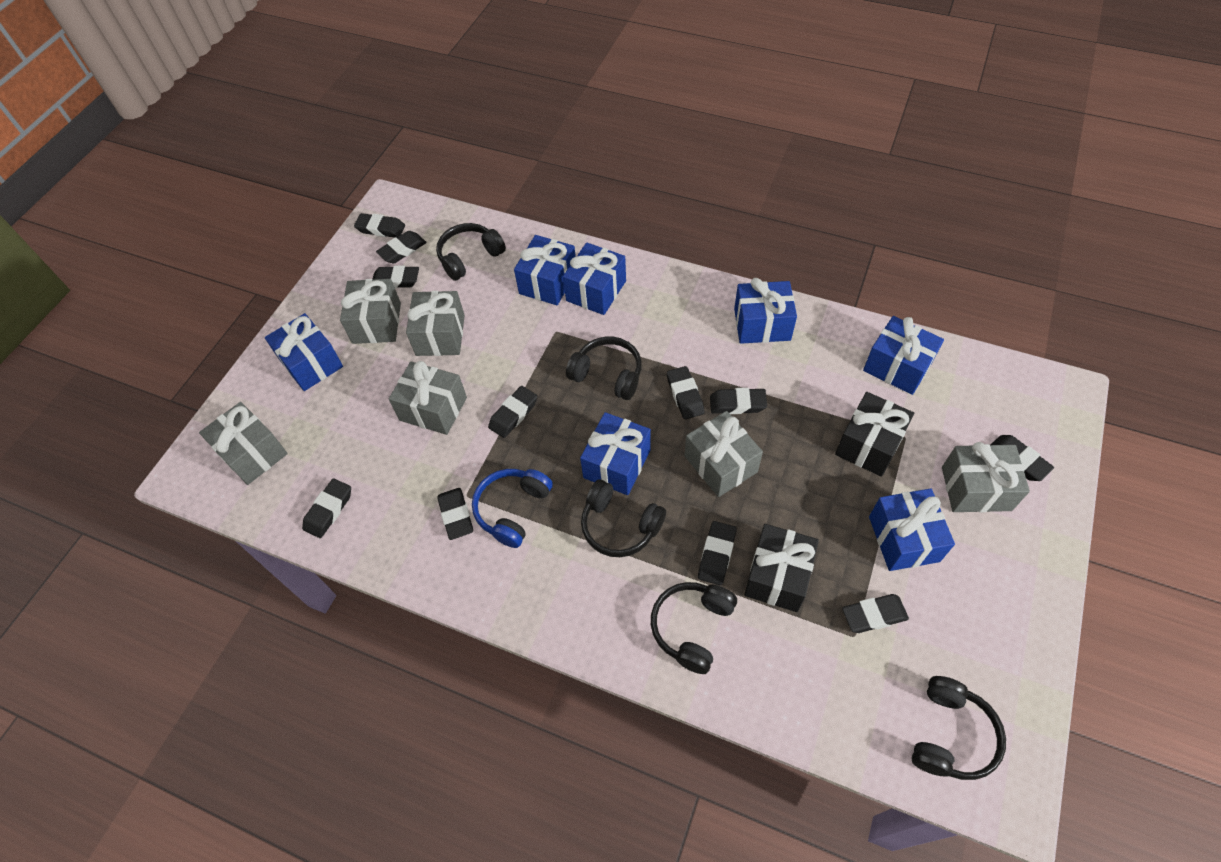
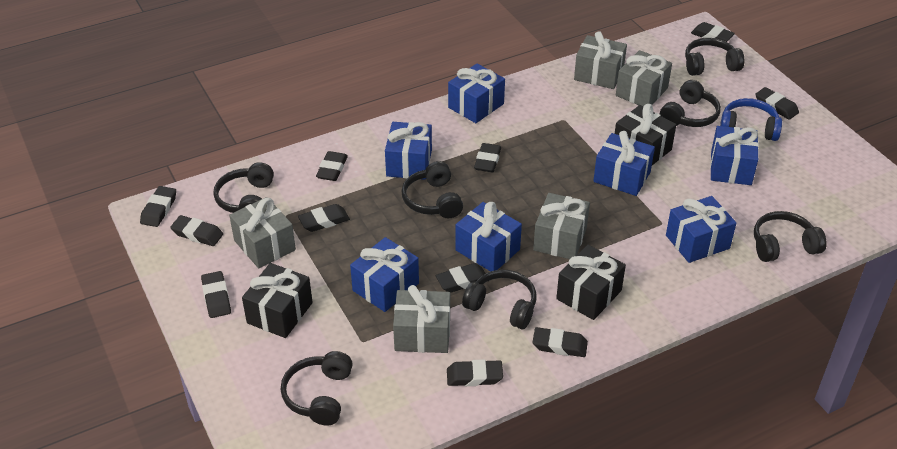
black gift: [744,524,819,612] [835,392,914,477] = 2 -> [242,263,313,338] [556,245,626,320] [615,104,676,165] = 3
black headphones: [436,223,506,281] [566,337,642,400] [581,479,666,557] [651,582,737,674] [911,676,1006,780] = 5 -> [213,162,274,213] [281,351,353,426] [401,161,463,218] [462,270,537,329] [660,80,721,127] [685,38,744,76] [754,211,827,262] = 7
grey gift: [199,402,288,485] [340,279,401,344] [389,361,467,435] [406,291,465,356] [685,411,763,497] [942,442,1030,512] = 6 -> [229,197,296,268] [393,285,450,353] [533,193,590,259] [574,31,627,89] [616,50,672,107] = 5

